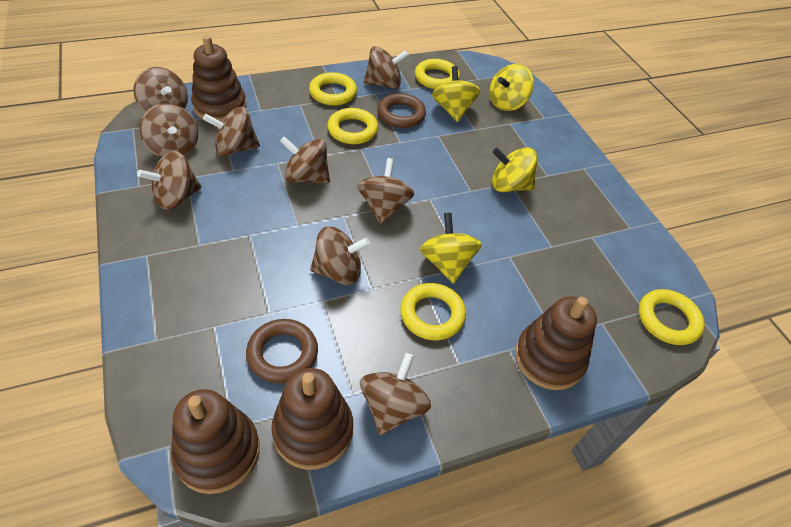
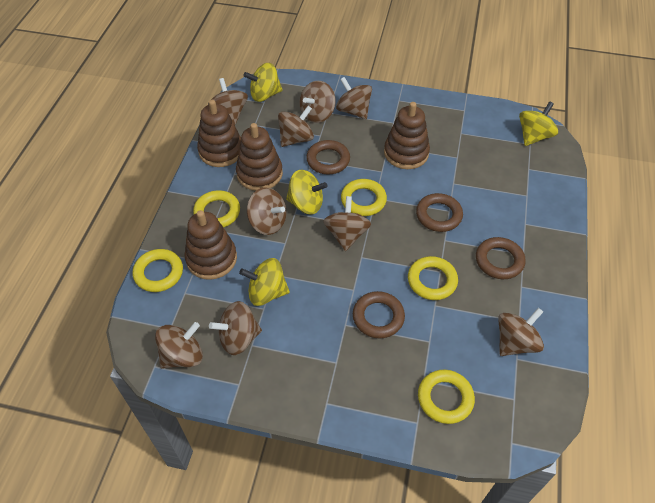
brown ring: [246,319,318,383] [377,93,426,128] = 2 -> [306,140,350,175] [353,291,405,338] [416,193,463,232] [476,237,526,279] = 4

